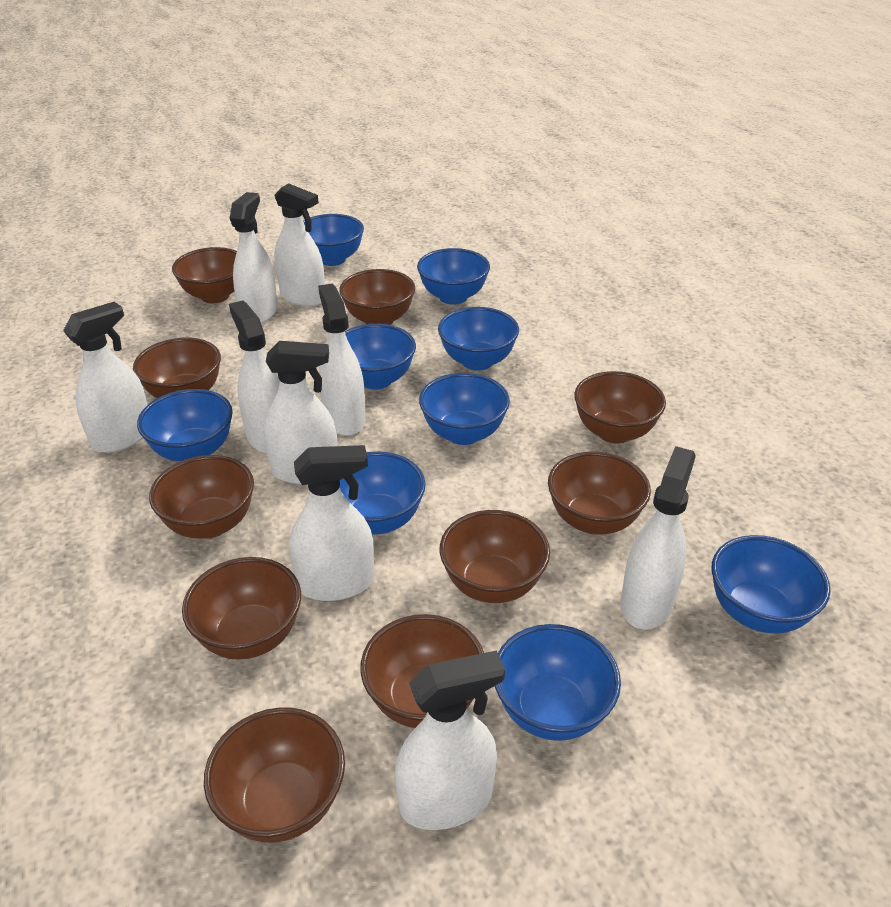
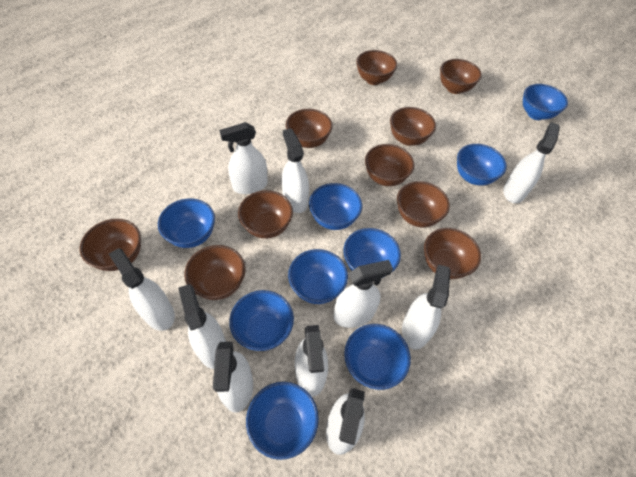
white spray bottle: [63,302,147,453] [229,300,280,454] [230,192,278,324] [264,341,338,484] [274,183,325,306] [289,445,374,601] [318,284,366,436] [395,650,505,830] [621,446,696,630] = 9 -> [109,248,175,331] [178,284,226,369] [213,342,253,413] [219,122,268,194] [282,128,309,213] [295,325,328,396] [326,388,365,455] [334,260,393,328] [402,265,451,350] [504,122,560,203] = 10

